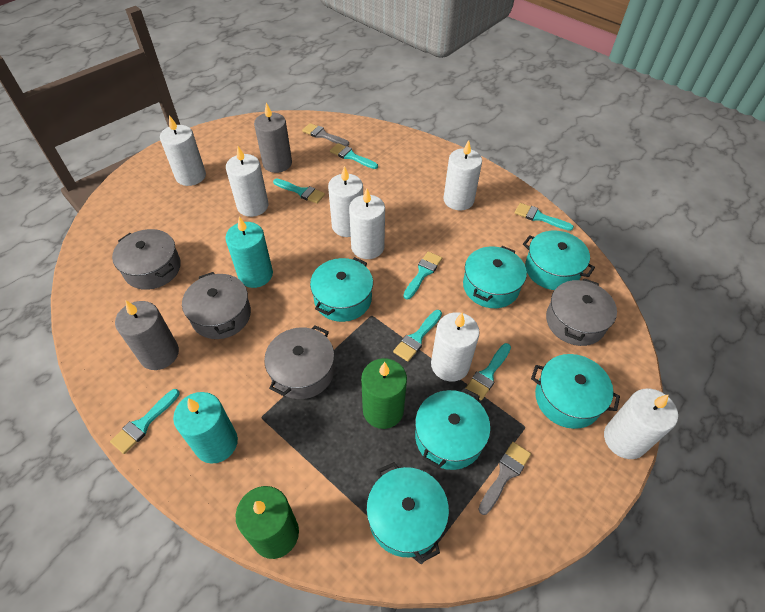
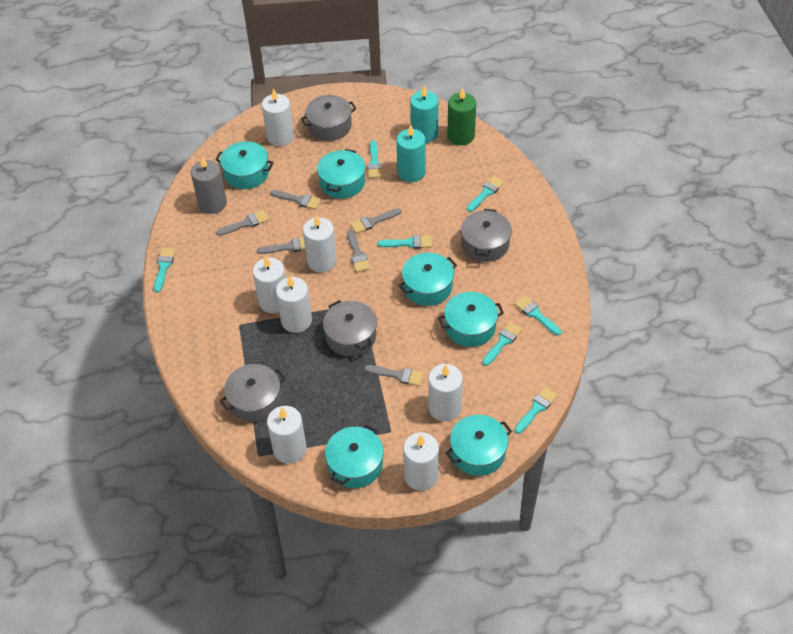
green candle: [236,486,299,559] [361,358,407,429] = 2 -> [447,88,476,145] = 1
grey brush: [302,123,349,146] [478,442,531,515] = 2 -> [216,210,269,236] [257,238,305,254] [270,190,321,210] [347,230,370,272] [350,208,402,234] [364,365,424,386] = 6
grey candle: [115,301,179,370] [254,103,292,173] = 2 -> [191,156,227,214] = 1

